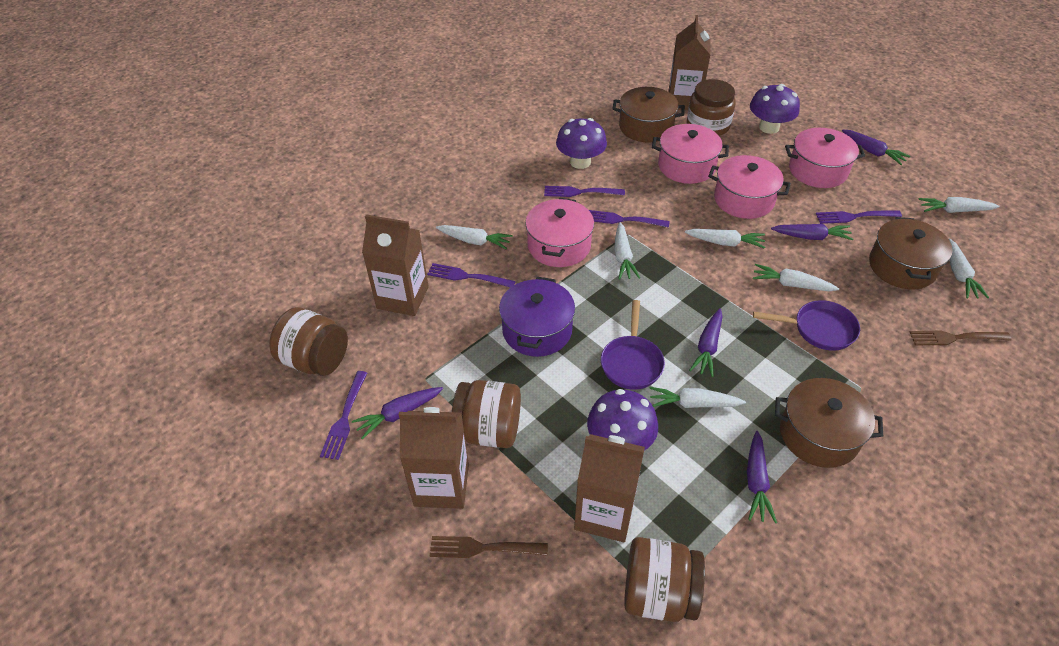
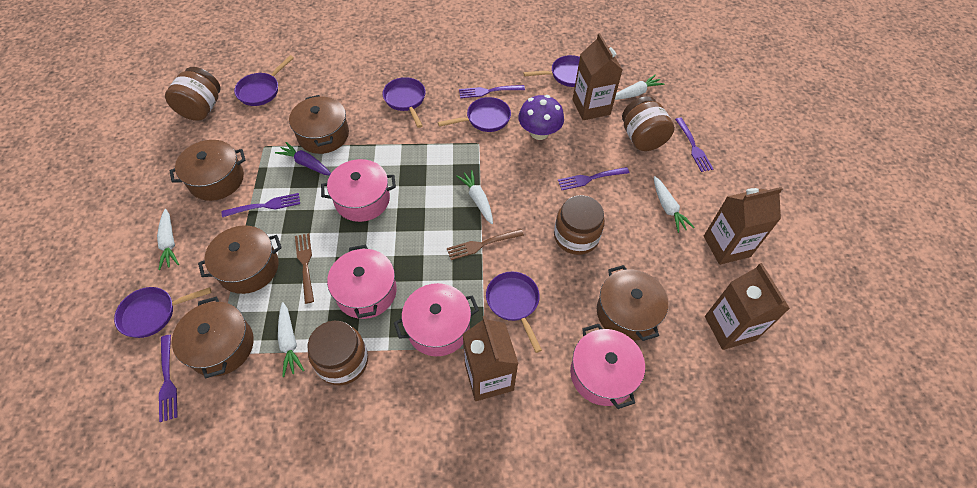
brown pot: [612,87,685,143] [775,378,883,468] [869,217,952,289] = 3 -> [169,140,245,201] [172,297,254,378] [198,225,282,294] [289,95,349,154] [597,265,668,341] = 5
purple carrot: [352,387,443,439] [689,308,723,377] [747,431,777,523] [771,224,853,240] [842,130,911,165] = 5 -> [275,142,331,175] = 1
purple mushroom: [556,118,607,169] [587,389,658,451] [750,84,800,134] = 3 -> [518,95,564,140] = 1
purple pan: [601,300,665,390] [753,300,860,351] = 2 -> [114,287,211,338] [234,55,294,106] [383,77,426,128] [438,97,511,132] [486,272,542,353] [523,55,580,87] = 6
purple pot: [499,277,575,357] = 1 -> none = 0
white carrot: [436,225,512,250] [614,222,640,280] [650,387,746,408] [685,229,765,249] [753,264,839,291] [918,197,1000,213] [949,238,989,299] = 7 -> [157,209,179,270] [278,302,304,377] [456,170,493,224] [615,75,664,100] [654,176,694,233] = 5

